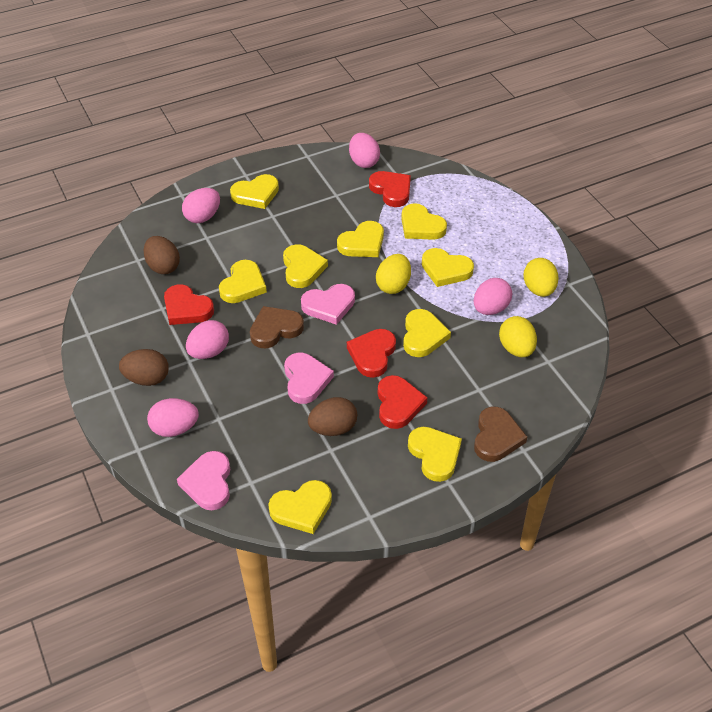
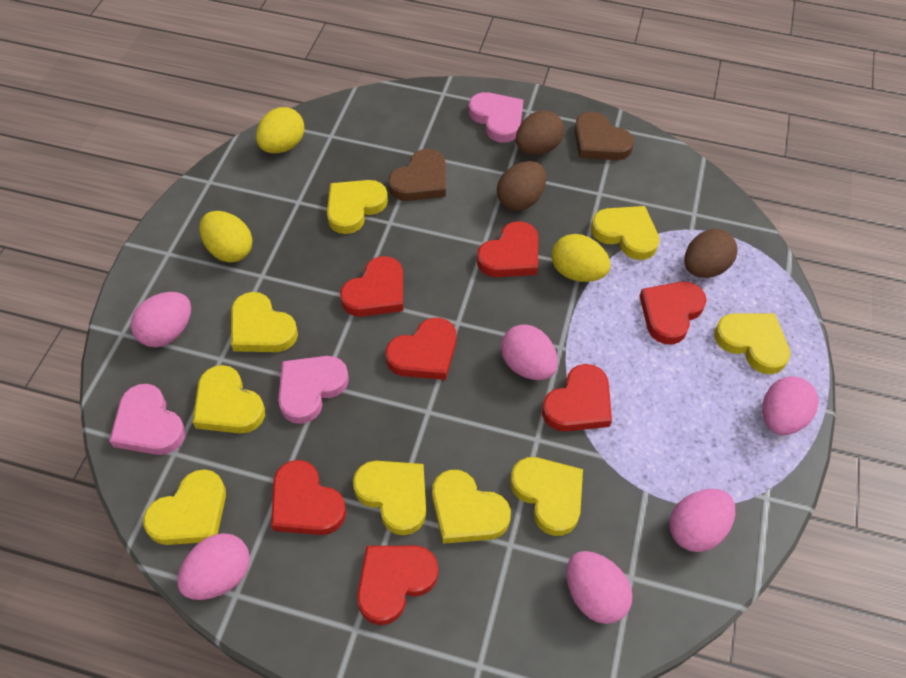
pink egg: [147,398,199,437] [182,188,220,223] [186,320,229,359] [349,133,380,168] [474,278,512,315] = 5 -> [131,292,191,347] [177,533,250,600] [501,324,558,380] [566,551,633,624] [670,489,735,552] [762,376,819,435] = 6
red heart: [164,284,214,325] [347,329,396,378] [369,171,411,207] [378,375,428,429] = 4 -> [271,460,346,535] [340,256,403,317] [357,546,438,625] [386,318,456,380] [477,221,538,277] [542,364,612,432] [639,282,707,345] = 7

